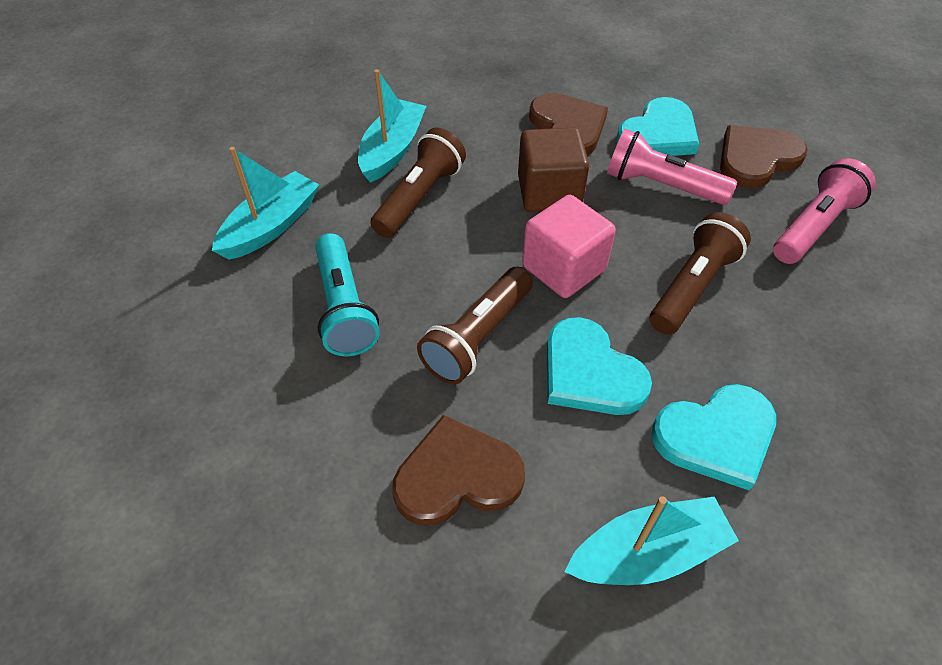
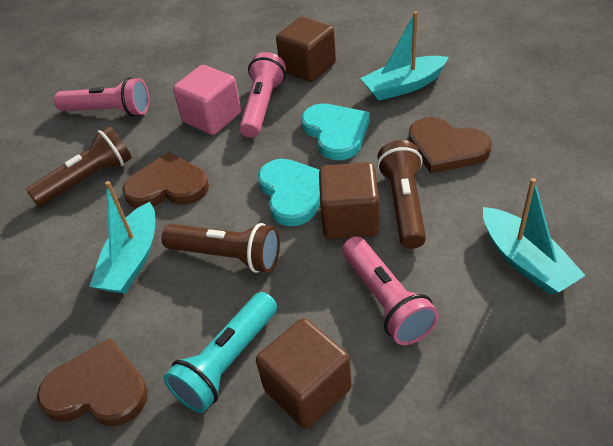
brown cube: [518,127,589,212] = 1 -> [256,318,352,429] [276,17,336,82] [319,162,379,239] = 3
pink flashlight: [607,129,737,205] [773,158,876,264] = 2 -> [54,77,149,117] [239,52,286,138] [342,236,439,345] = 3
turquoise heart: [547,317,652,415] [617,97,699,156] [652,384,776,491] = 3 -> [258,159,320,226] [301,104,370,160] = 2

